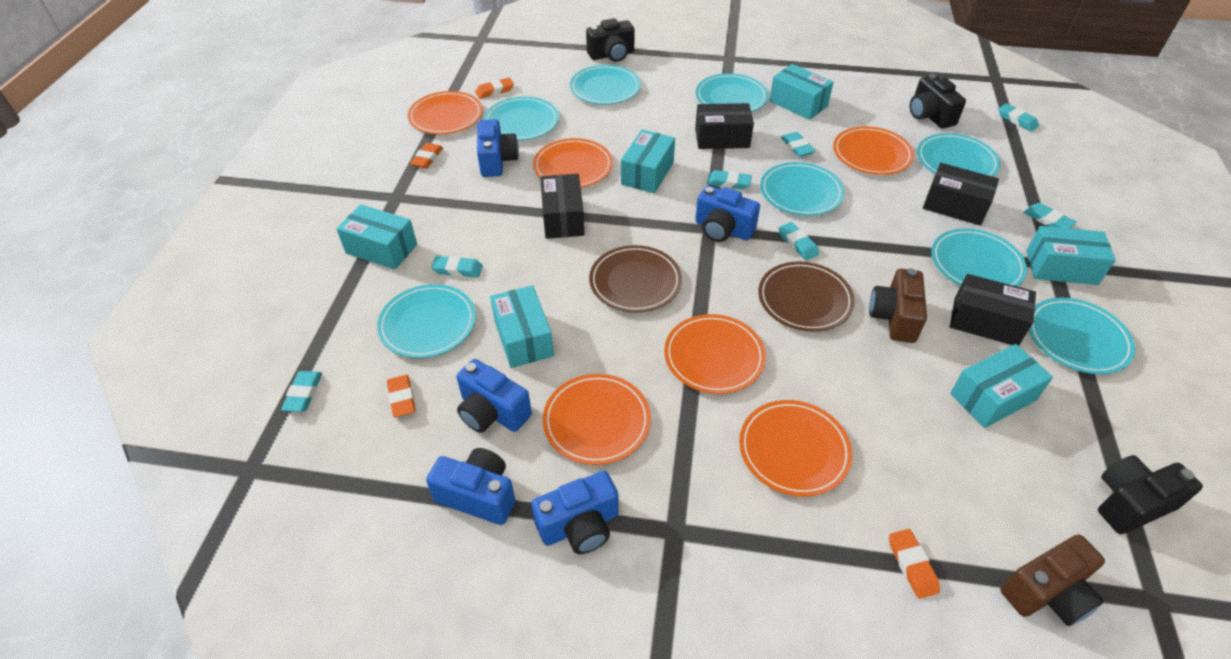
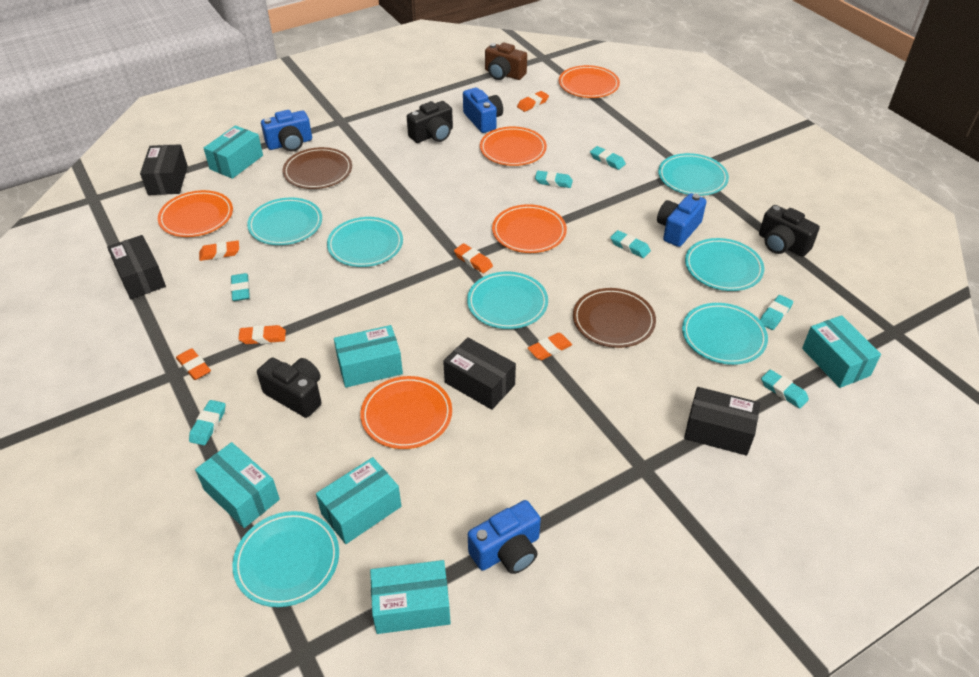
blue camera: [426,448,515,525] [457,359,532,433] [477,119,519,177] [531,471,618,554] [695,186,760,242] = 5 -> [261,110,312,152] [463,88,503,133] [468,500,541,574] [657,193,707,247] = 4
brown camera: [869,268,927,343] [1000,534,1105,626] = 2 -> [485,42,527,80] = 1
orange eraser: [387,375,416,417] [410,143,443,169] [475,78,514,99] [889,529,940,599] = 4 -> [176,348,211,380] [199,240,239,261] [238,325,286,344] [454,243,493,273] [517,91,549,112] [528,333,572,360] = 6
orange plate: [408,91,483,134] [533,138,613,188] [543,374,651,465] [664,314,766,394] [739,400,852,497] [833,126,914,175] = 6 -> [158,190,233,237] [360,376,452,449] [480,127,547,166] [492,204,567,253] [559,65,620,98] = 5
turquoise plate: [377,284,476,358] [484,97,559,141] [570,65,641,105] [696,73,768,112] [760,162,844,216] [917,133,1000,177] [931,228,1027,287] [1029,298,1135,374] = 8 -> [232,511,339,607] [247,198,322,245] [327,217,403,267] [467,272,548,329] [658,153,729,196] [682,303,768,365] [685,238,764,291] = 7

